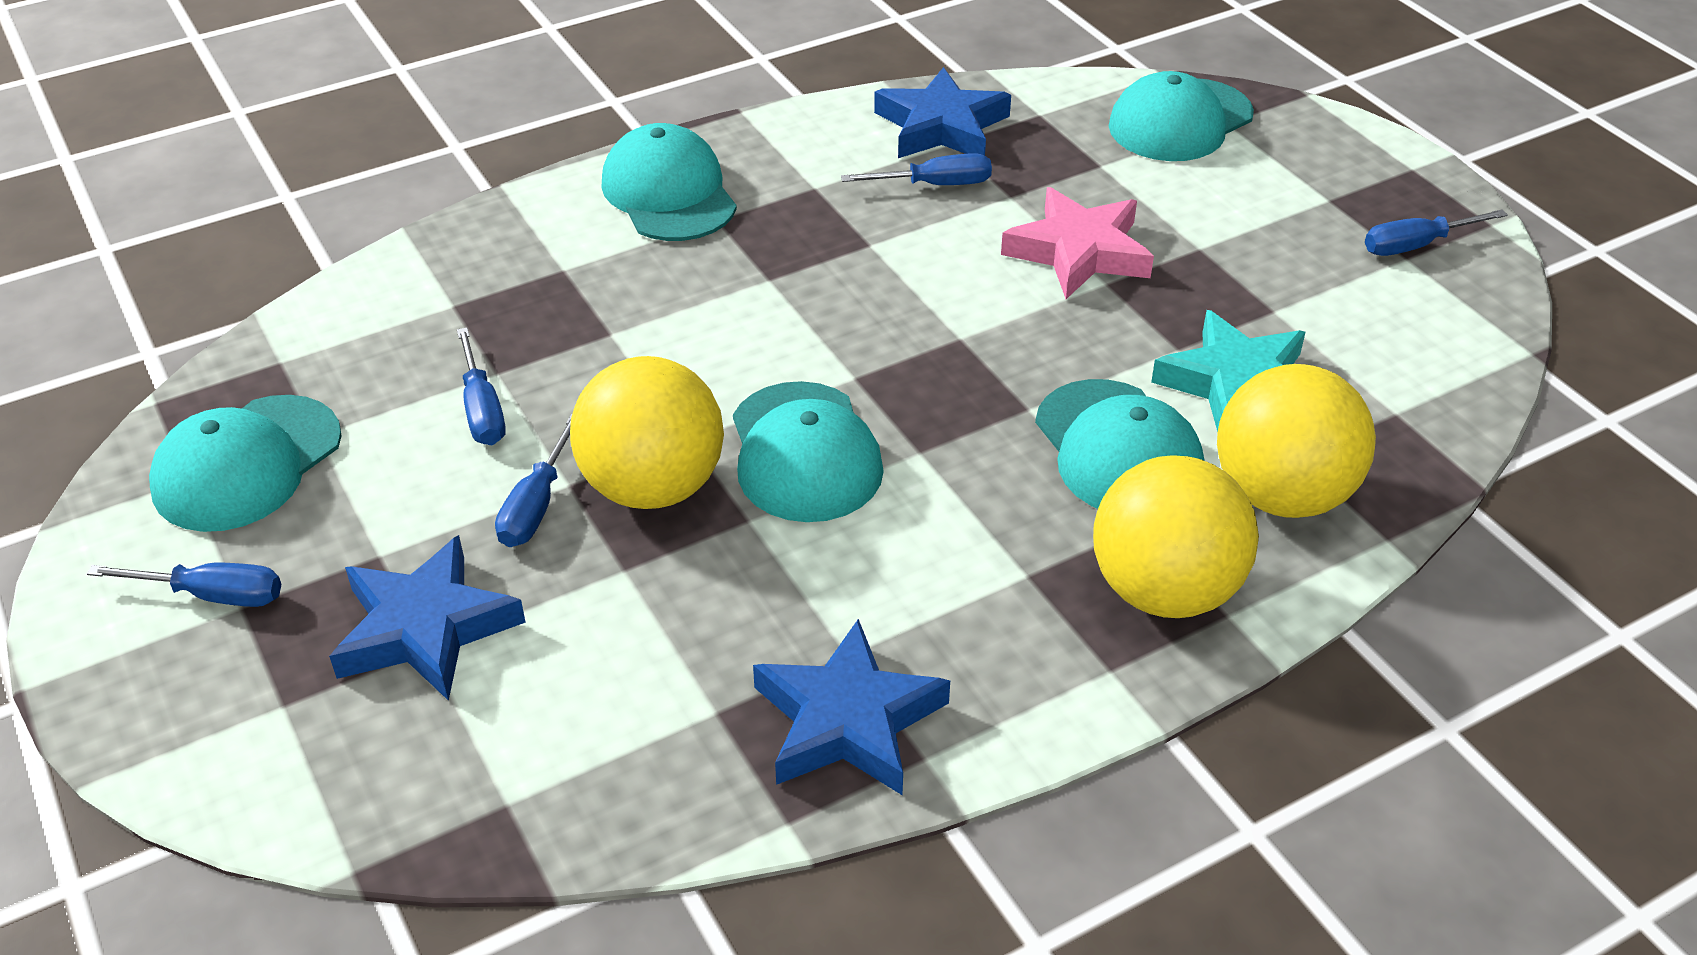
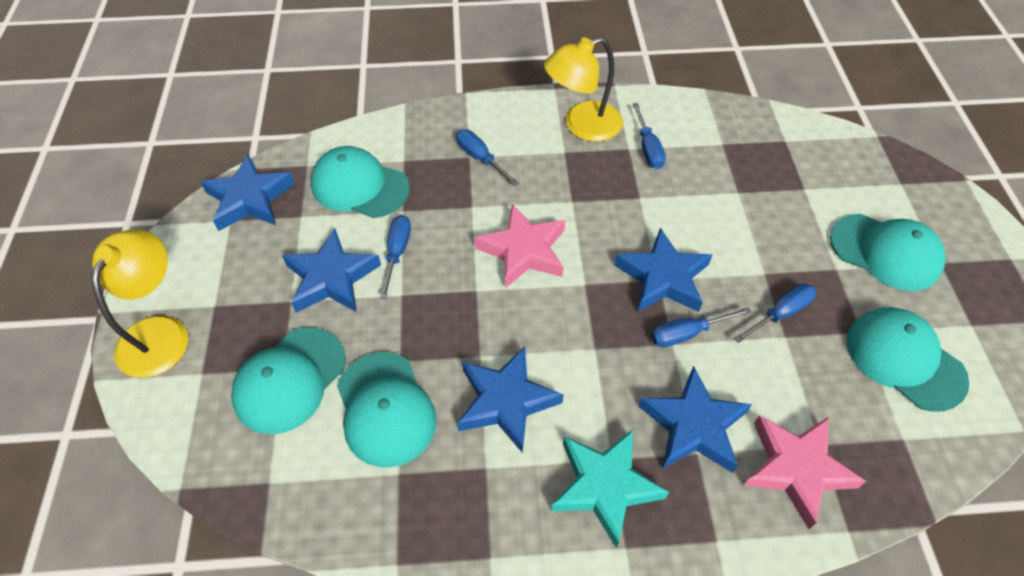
blue star: [329,535,526,701] [753,619,950,795] [874,67,1011,158] = 3 -> [201,155,295,231] [282,228,381,312] [457,346,564,453] [614,228,712,312] [638,366,752,473] = 5
pink star: [1001,187,1154,299] = 1 -> [474,204,565,288] [743,415,866,529] = 2
yellow ball: [570,356,724,509] [1093,455,1259,618] [1217,364,1376,518] = 3 -> none = 0
yellow lamp: none = 0 -> [91,229,188,378] [544,37,623,142] = 2

